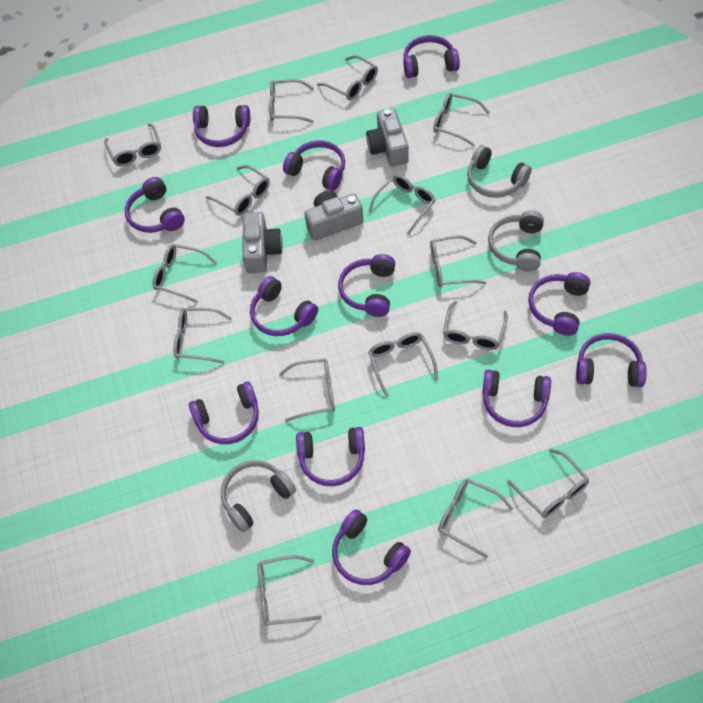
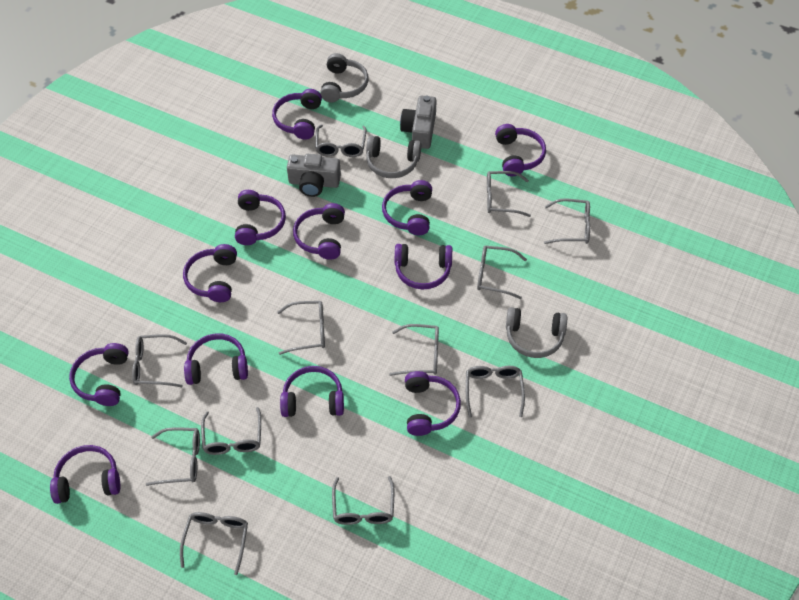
grey camera: [242,212,283,273] [304,191,363,241] [366,108,409,167] = 3 -> [287,154,341,197] [400,95,437,149] = 2
grey glasses: [104,124,161,166] [152,244,217,304] [173,308,232,364] [206,165,270,216] [257,555,322,626] [269,79,314,123] [279,359,335,422] [317,55,378,100] [368,174,435,235] [368,332,438,397] [430,235,486,287] [433,93,490,147] [438,478,513,558] [443,301,508,350] [507,448,589,518] = 15 -> [132,334,187,387] [146,427,200,486] [180,512,248,575] [201,407,261,455] [277,301,325,355] [315,125,366,157] [332,476,394,525] [389,324,439,376] [466,366,525,418] [477,246,527,299] [487,171,531,217] [544,199,590,244] = 12

